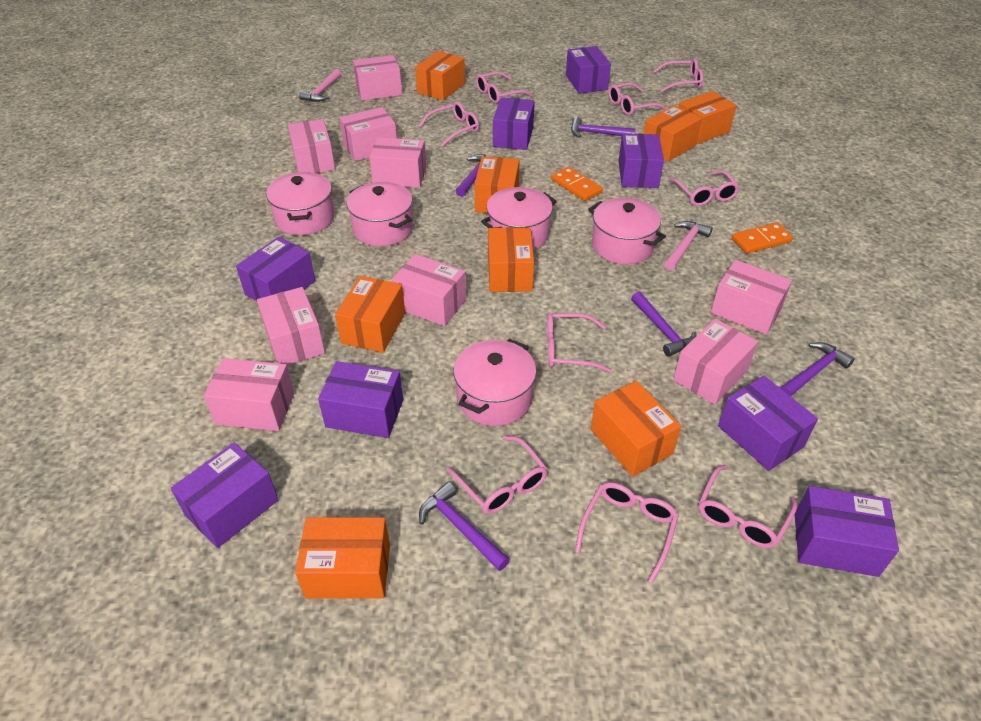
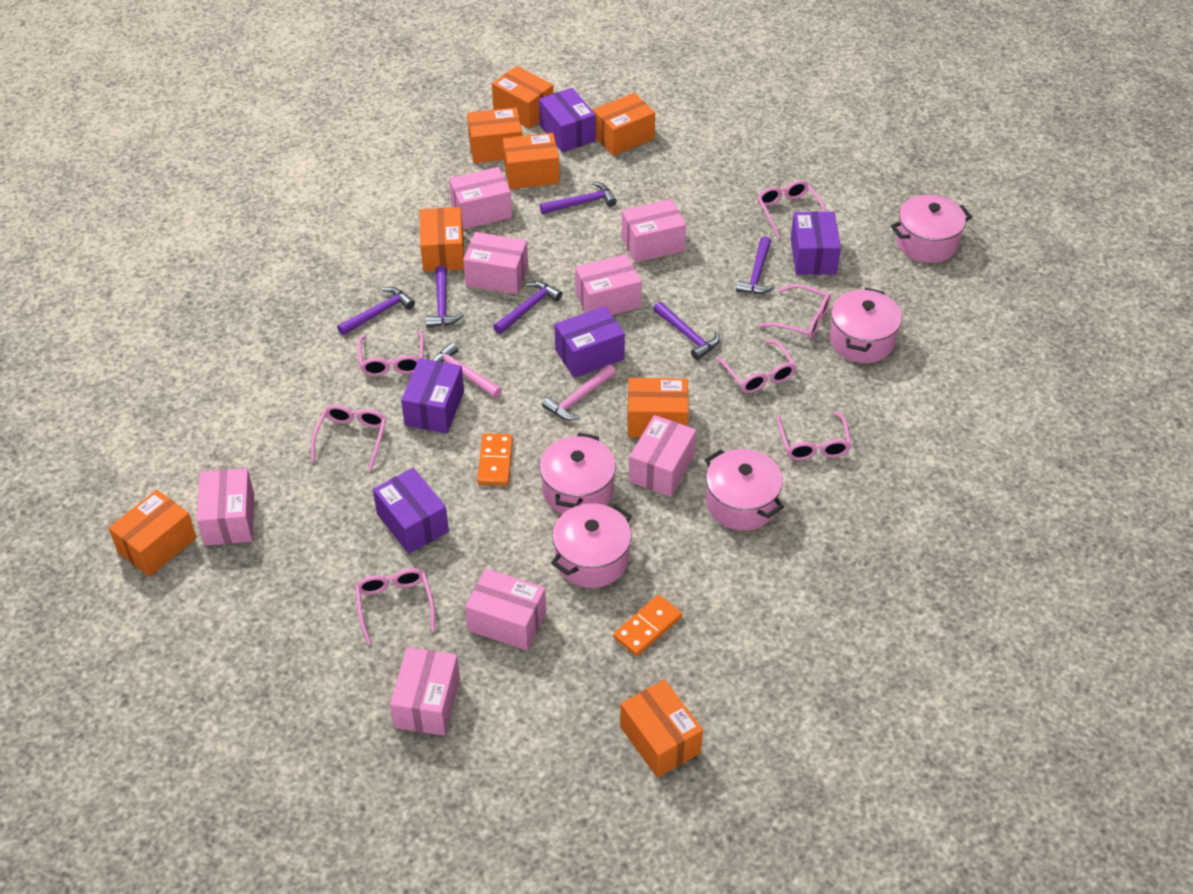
pink box: [204,358,294,431] [257,287,325,365] [288,119,335,173] [339,107,397,161] [353,55,402,101] [369,137,426,188] [392,254,466,326] [673,319,758,405] [711,260,792,335] = 9 -> [197,468,254,546] [390,647,460,736] [449,167,512,229] [463,232,528,294] [465,569,546,650] [575,254,642,315] [621,199,686,263] [629,415,696,497] = 8
pink glasses: [419,102,479,147] [447,435,548,514] [476,71,532,104] [547,313,612,372] [575,482,679,584] [608,83,666,116] [653,59,703,92] [669,170,740,206] [699,464,797,548] = 9 -> [311,405,386,470] [355,568,435,645] [358,331,424,376] [716,340,797,393] [757,180,826,238] [759,284,831,339] [777,411,851,460] = 7
purple box: [171,442,278,548] [236,237,315,301] [318,361,403,438] [493,97,535,150] [566,46,611,94] [619,133,664,188] [718,376,818,471] [795,486,899,577] = 8 -> [373,468,449,554] [401,358,464,434] [539,88,596,153] [555,306,625,378] [790,211,841,275] = 5
purple hammer: [419,482,510,571] [456,154,494,197] [571,117,636,138] [631,291,697,357] [780,342,855,396] = 5 -> [337,287,415,336] [426,265,464,327] [493,281,562,334] [540,182,617,214] [653,302,719,360] [736,236,775,294] = 6

